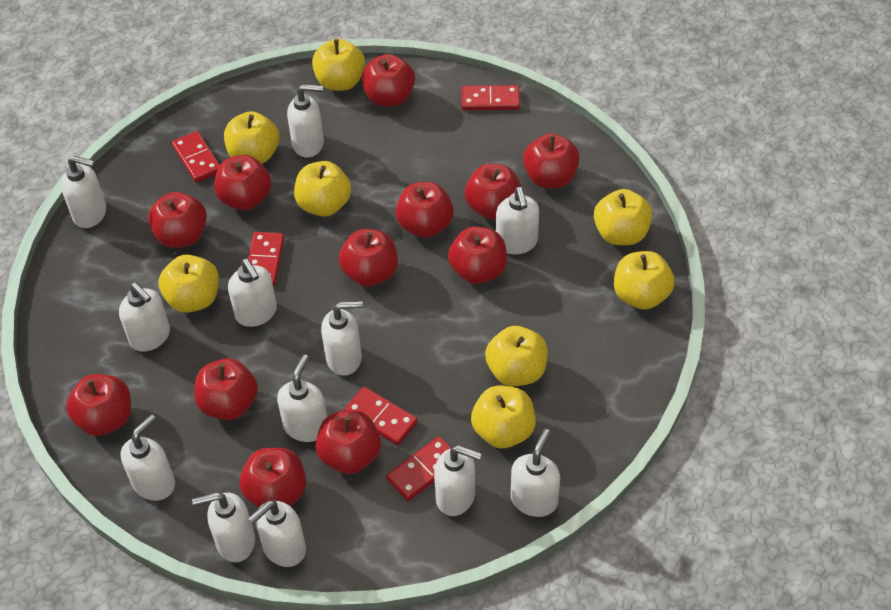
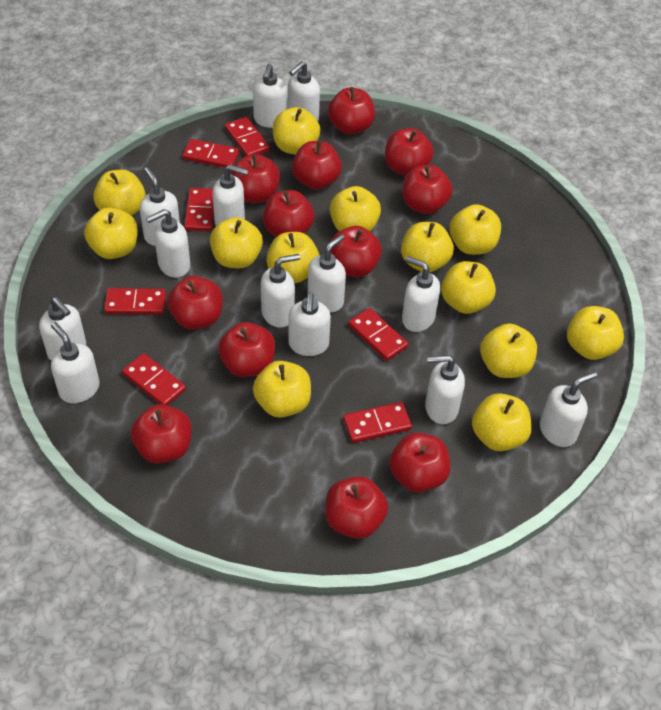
red domino: [172,131,220,183] [248,232,284,286] [344,387,418,445] [386,436,451,501] [462,85,520,110] = 5 -> [104,288,166,315] [122,353,186,406] [182,139,239,168] [184,188,214,231] [225,117,270,156] [343,402,412,443] [348,308,408,361] = 7
white soap dispenser: [61,156,106,228] [119,283,170,352] [121,414,175,501] [192,492,255,562] [228,259,277,327] [248,500,306,567] [277,355,327,442] [287,84,324,158] [321,301,363,376] [434,445,482,516] [496,187,539,254] [511,429,560,517] = 12 -> [39,297,86,361] [51,322,100,403] [140,167,180,246] [146,209,190,278] [213,165,248,226] [253,64,288,128] [261,254,300,328] [288,61,320,121] [288,292,331,356] [308,234,346,313] [402,256,440,332] [425,355,465,424] [540,371,597,447] = 13
yellow apple: [158,255,219,313] [224,111,279,164] [294,161,351,216] [312,39,365,91] [471,386,536,448] [485,326,548,386] [594,189,653,245] [614,251,675,310] = 8 -> [84,208,138,259] [93,170,146,216] [210,217,263,268] [253,361,311,418] [266,232,319,284] [273,107,320,155] [330,186,381,232] [401,222,454,272] [441,261,496,314] [449,204,501,255] [472,393,532,451] [480,323,537,378] [567,306,624,360] = 13

